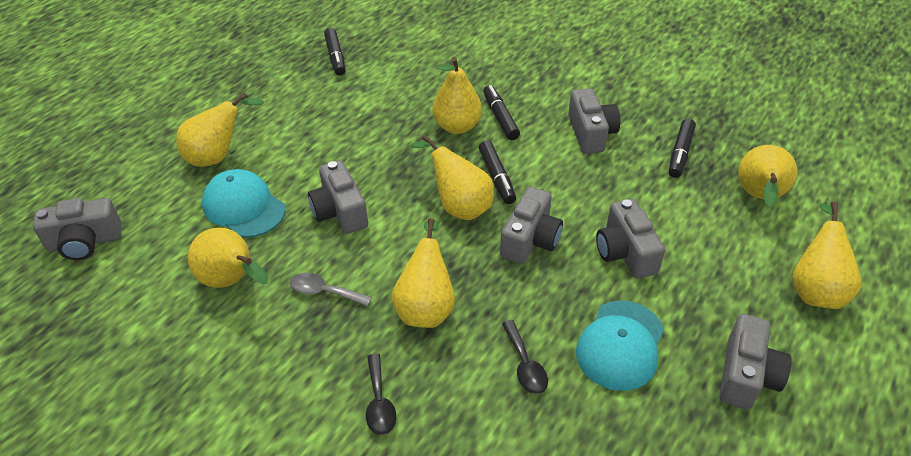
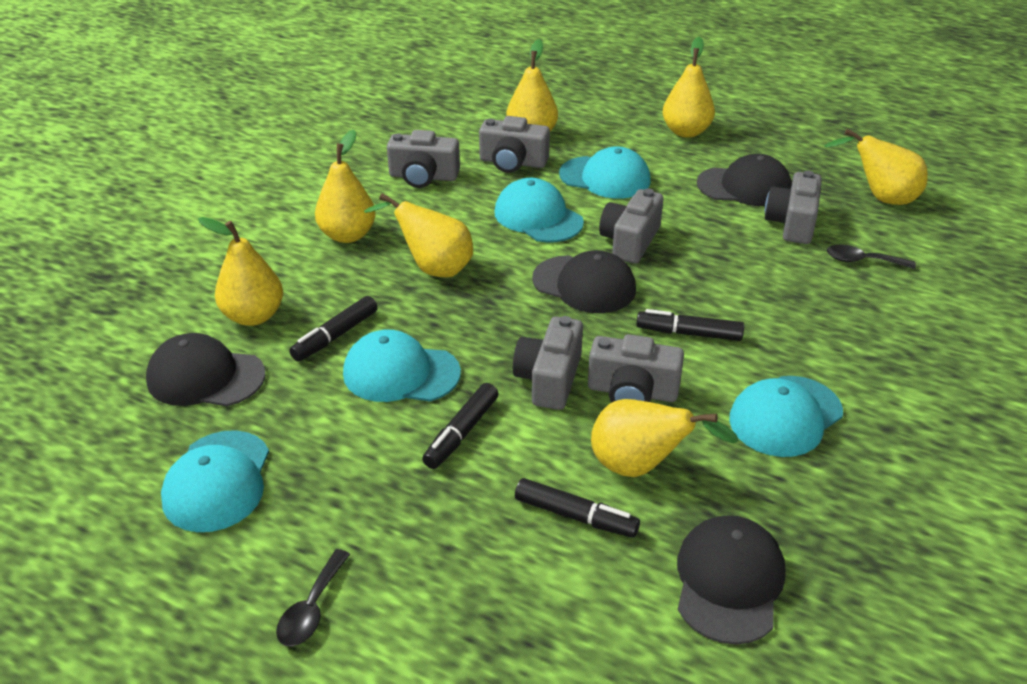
black cap: none = 0 -> [146,333,266,406] [532,250,636,313] [677,515,786,645] [697,154,792,206] = 4
grey spoon: [290,273,372,306] = 1 -> none = 0
turquoise cap: [202,169,286,238] [576,300,664,391] = 2 -> [161,430,269,532] [343,330,461,402] [494,178,584,243] [559,146,651,199] [729,376,843,457] = 5

